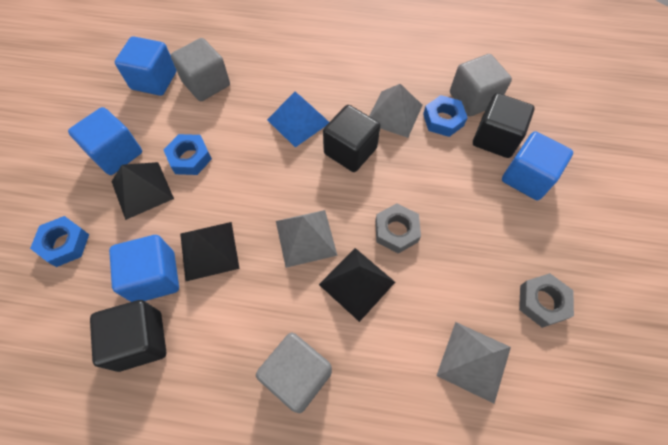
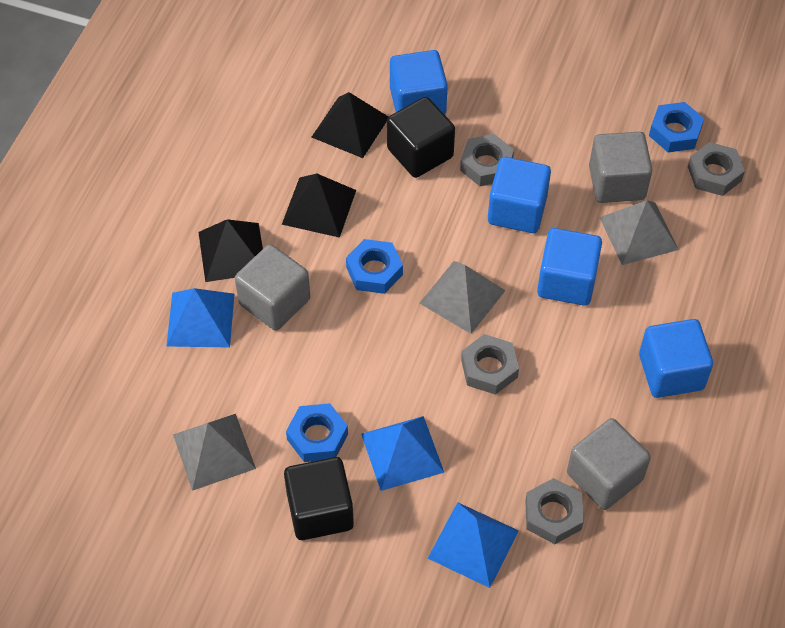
black cube: [90,300,167,372] [323,105,381,172] [473,93,535,158] = 3 -> [284,457,354,540] [387,97,455,178] = 2
blue pyramid: [267,92,329,147] = 1 -> [167,288,234,347] [361,416,444,491] [428,502,519,588] = 3
grey nut: [375,203,421,254] [519,273,574,328] = 2 -> [460,134,514,186] [461,334,519,395] [525,478,584,544] [688,142,745,196] = 4

